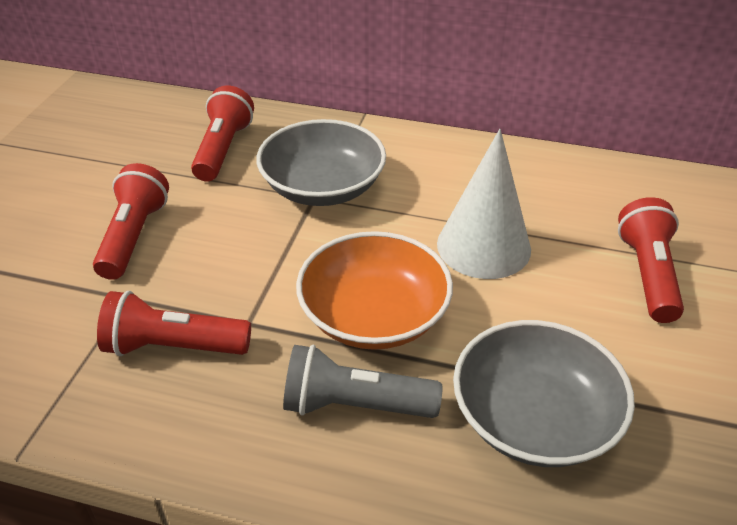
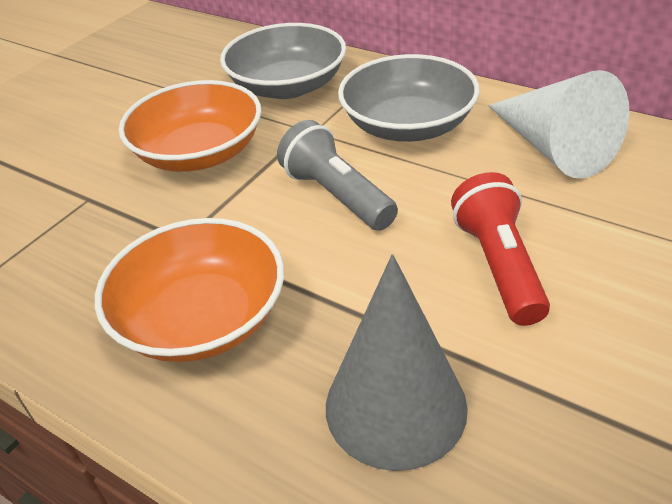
grey cone: none = 0 -> [326,254,468,471] = 1
orange bowl: [296,231,453,350] = 1 -> [95,218,284,362] [119,80,262,172] = 2
red flashlight: [93,163,169,280] [97,291,251,357] [191,86,254,181] [618,197,684,323] = 4 -> [451,172,550,326] = 1

